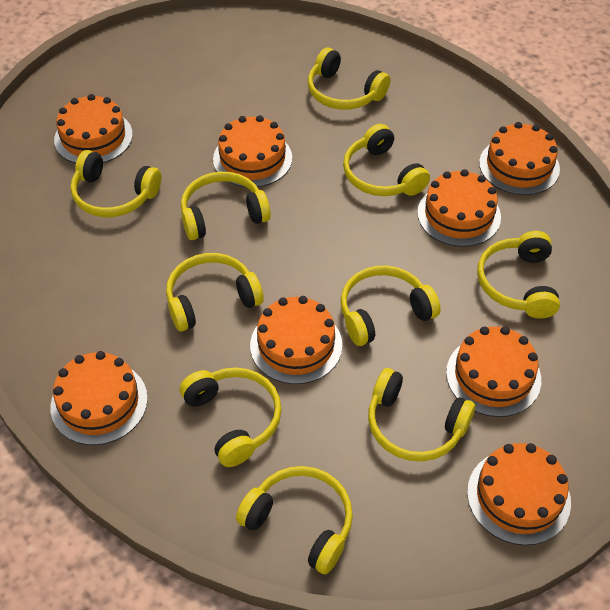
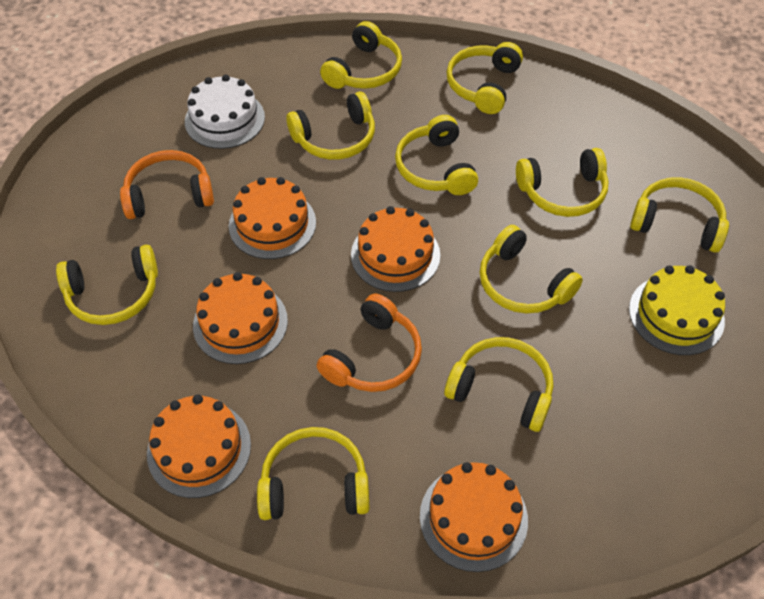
orange cake: [50,351,148,445] [54,94,133,163] [213,115,292,187] [250,296,342,384] [417,169,501,247] [446,326,541,417] [467,443,571,545] [479,122,560,195] = 8 -> [147,395,251,498] [193,272,288,364] [229,177,316,259] [351,206,440,292] [420,462,528,572] = 5
orange headphones: none = 0 -> [120,150,214,219] [317,294,422,392] = 2
white cake: none = 0 -> [185,75,265,149] = 1
yellow cake: none = 0 -> [629,265,725,355] = 1

